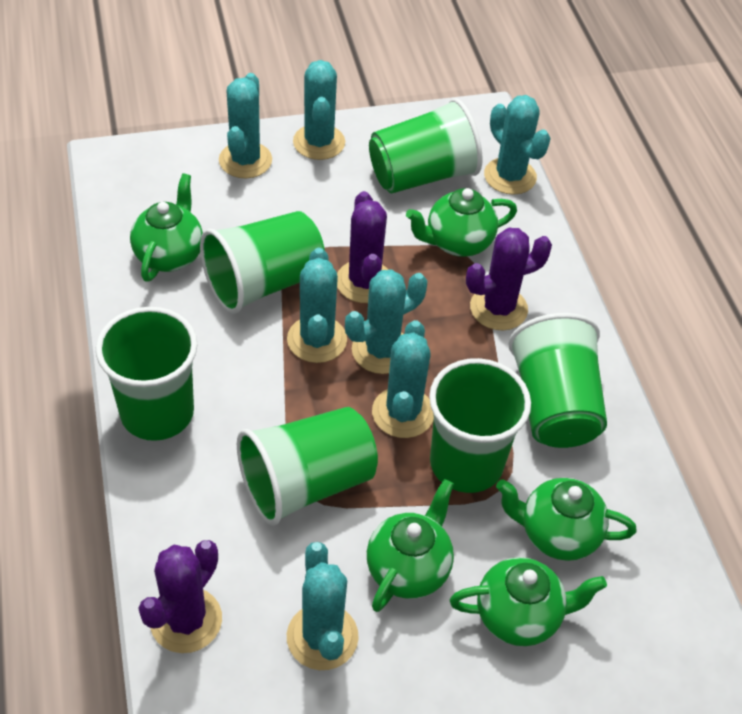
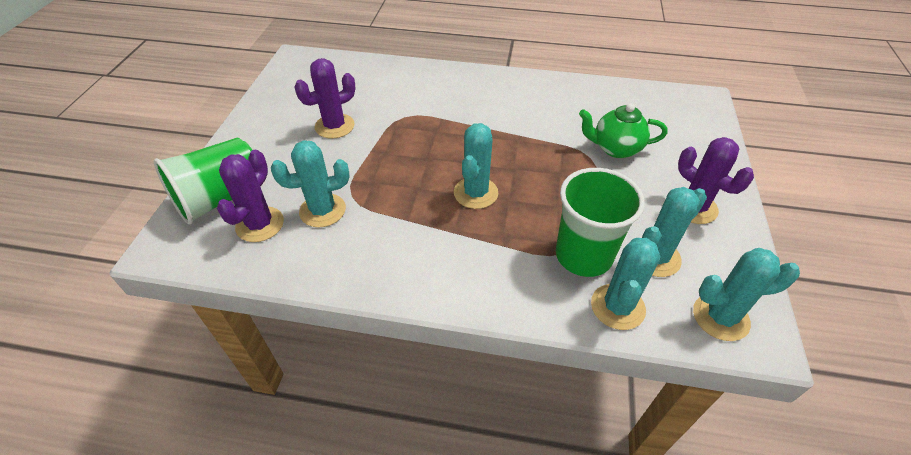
green cup: [96,307,198,441] [200,211,325,314] [237,407,378,526] [369,98,483,194] [429,358,531,493] [508,313,607,448] = 6 -> [154,138,262,225] [556,168,645,277] = 2
green teapot: [130,173,203,282] [367,479,454,612] [406,188,517,257] [450,557,607,646] [496,478,636,561] = 5 -> [579,103,668,158] = 1
turquoise cactus: [219,73,272,178] [287,248,347,363] [287,542,359,670] [293,60,345,160] [345,269,427,374] [372,320,434,438] [484,95,551,195] = 7 -> [271,140,350,227] [454,123,498,209] [591,238,661,330] [642,187,707,277] [693,248,800,341] = 5

